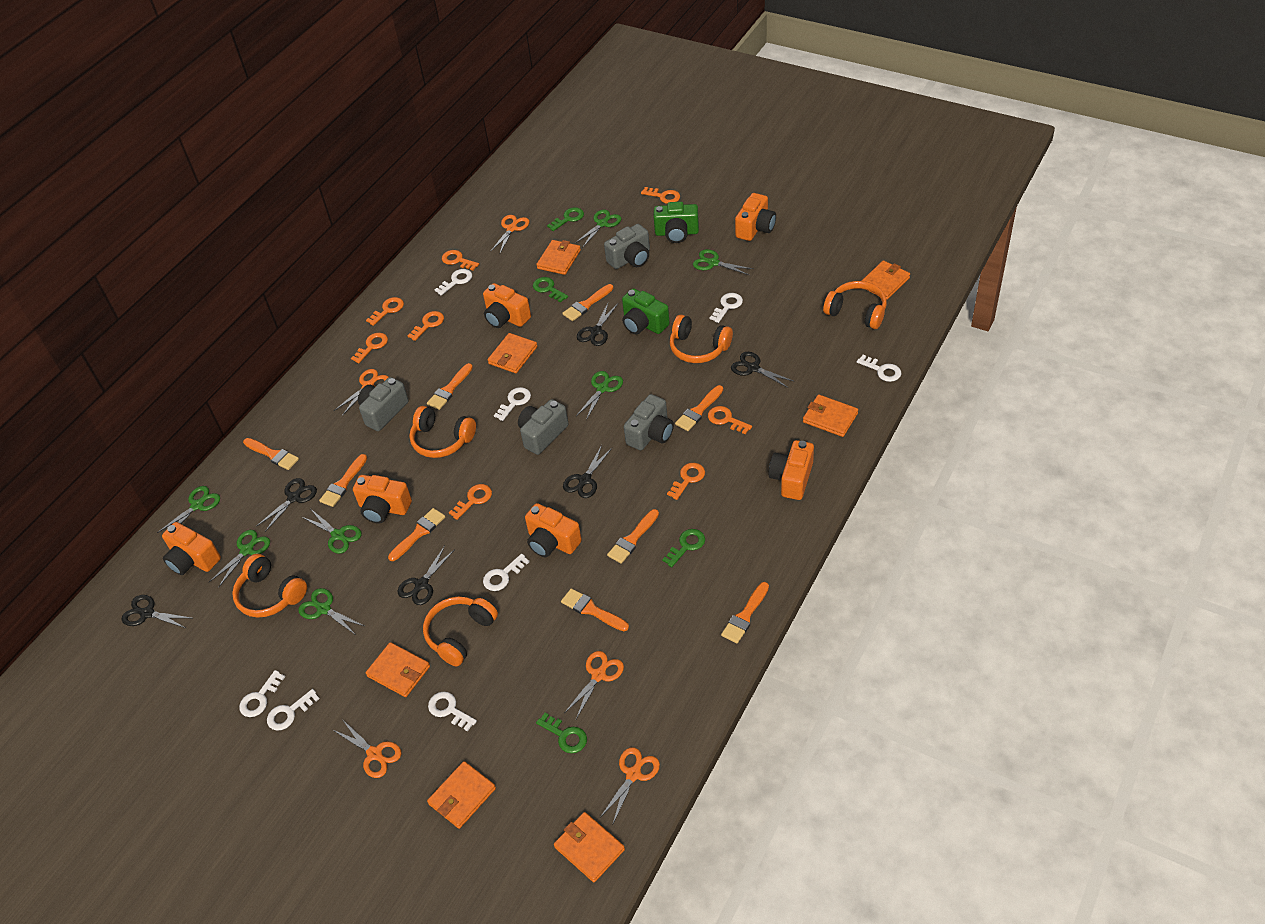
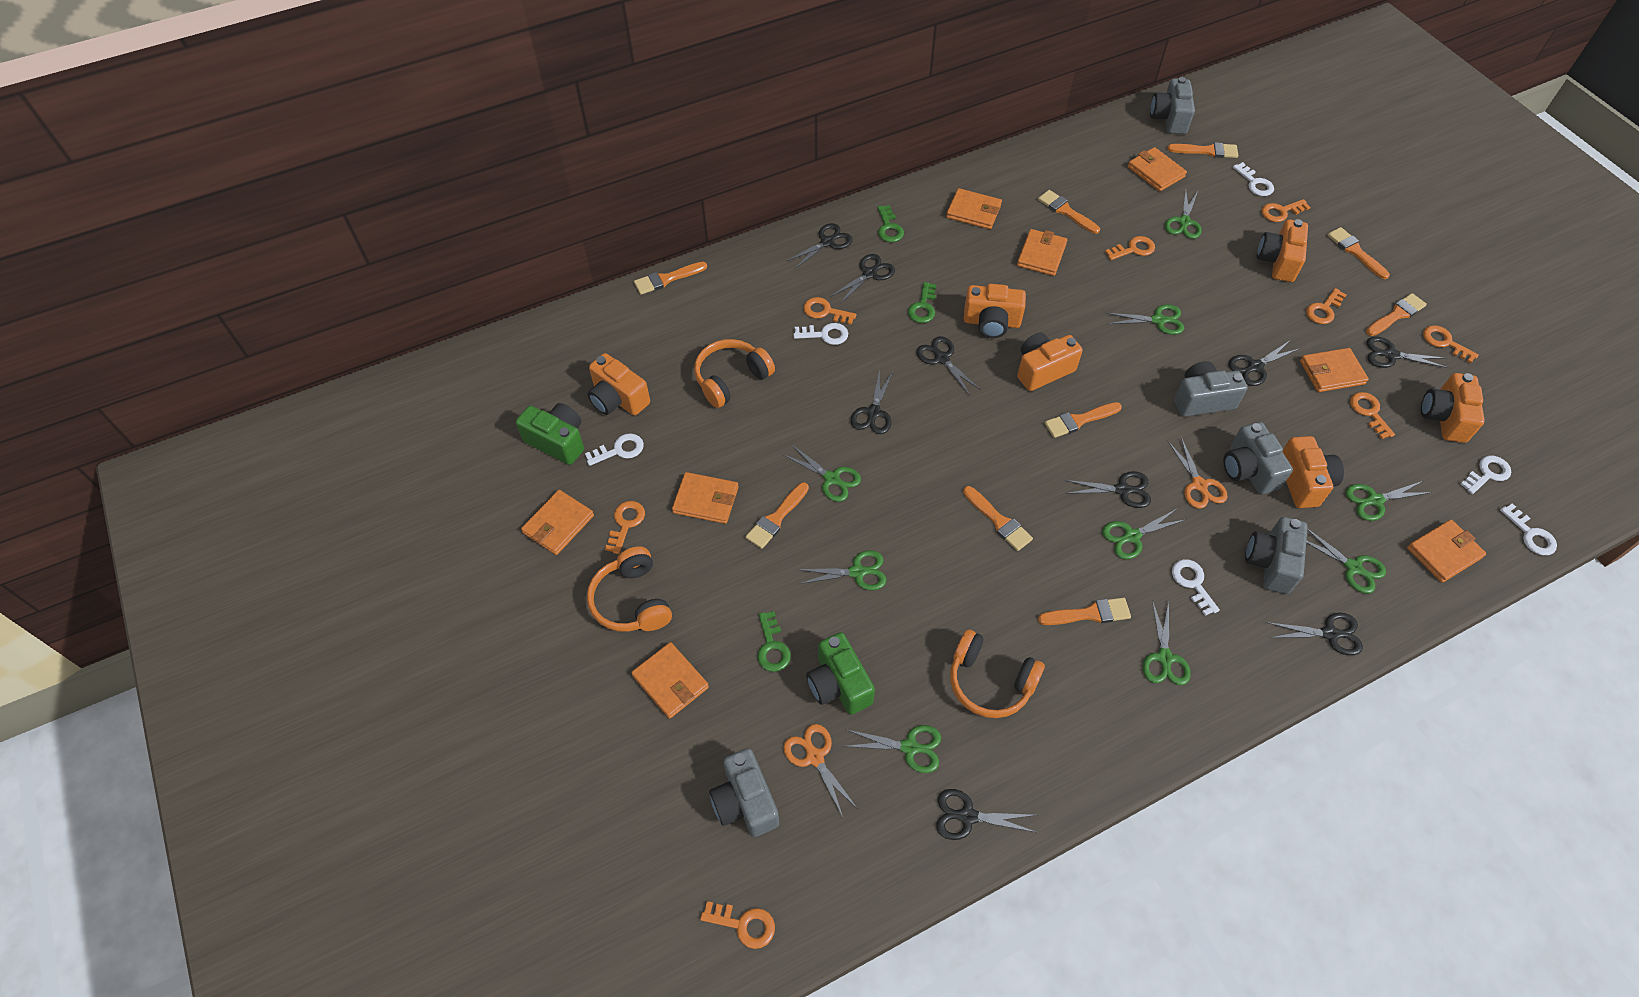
black scissors: [121,595,191,628] [257,478,317,532] [398,546,455,605] [563,445,612,498] [577,301,618,346] [731,352,795,388] = 6 -> [787,223,853,269] [830,254,895,304] [850,369,893,434] [916,336,981,395] [936,789,1038,840] [1065,471,1151,508] [1228,341,1301,386] [1267,613,1363,655] [1367,336,1449,368] = 9
green key: [533,277,568,303] [536,713,587,753] [547,207,584,231] [662,529,705,567] = 4 -> [757,611,791,672] [877,205,904,242] [908,282,936,323] = 3
green scissors: [157,486,220,533] [209,530,270,588] [298,588,364,635] [302,509,362,554] [574,209,621,247] [576,371,623,420] [693,249,753,275] = 7 -> [782,444,861,502] [796,550,887,590] [844,725,941,773] [1102,508,1187,559] [1106,304,1184,335] [1143,600,1191,685] [1165,189,1202,239] [1306,528,1386,593] [1345,481,1432,521] = 9
grey camera: [358,377,409,431] [518,399,568,455] [604,224,650,269] [624,394,674,450] = 4 -> [709,748,779,837] [1150,77,1195,134] [1174,361,1247,417] [1223,422,1293,494] [1245,517,1307,594] = 5
orange headphones: [232,554,307,618] [409,406,476,458] [423,597,498,667] [670,315,733,363] [823,281,887,329] = 5 -> [587,546,672,632] [694,339,775,408] [950,629,1045,718] = 3
orange scissors: [333,719,401,778] [334,369,389,416] [490,215,529,253] [564,651,624,719] [600,747,660,823] = 5 -> [783,724,858,817] [1168,437,1228,509] = 2
orange wallet: [366,642,430,697] [427,761,496,829] [488,333,537,373] [536,240,581,275] [554,812,625,882] [803,394,858,437] [862,260,910,300] = 7 -> [521,490,594,555] [631,642,709,719] [672,472,739,524] [946,188,1002,229] [1017,229,1067,276] [1128,147,1187,191] [1300,348,1369,392] [1407,519,1486,583] = 8
white key: [239,670,285,717] [267,689,320,731] [428,692,477,731] [435,269,472,296] [483,554,530,591] [494,387,531,421] [709,293,743,323] [857,355,901,382] = 8 -> [585,433,644,466] [793,323,848,345] [1172,559,1220,616] [1233,162,1274,196] [1460,456,1511,494] [1500,503,1557,555] = 6

